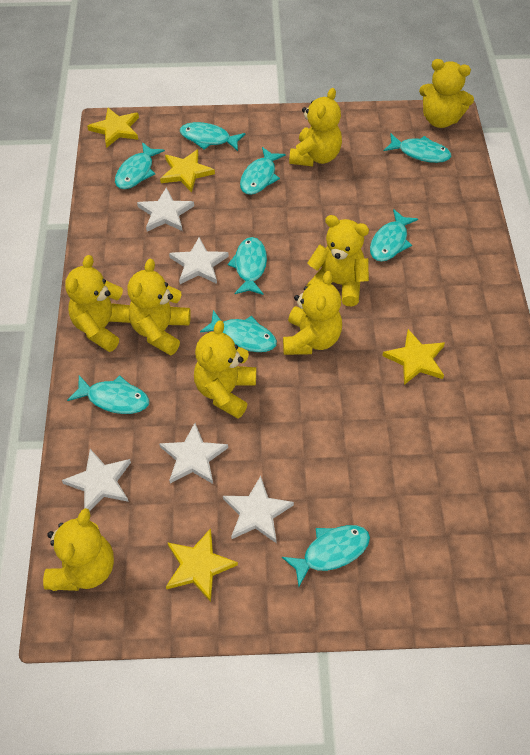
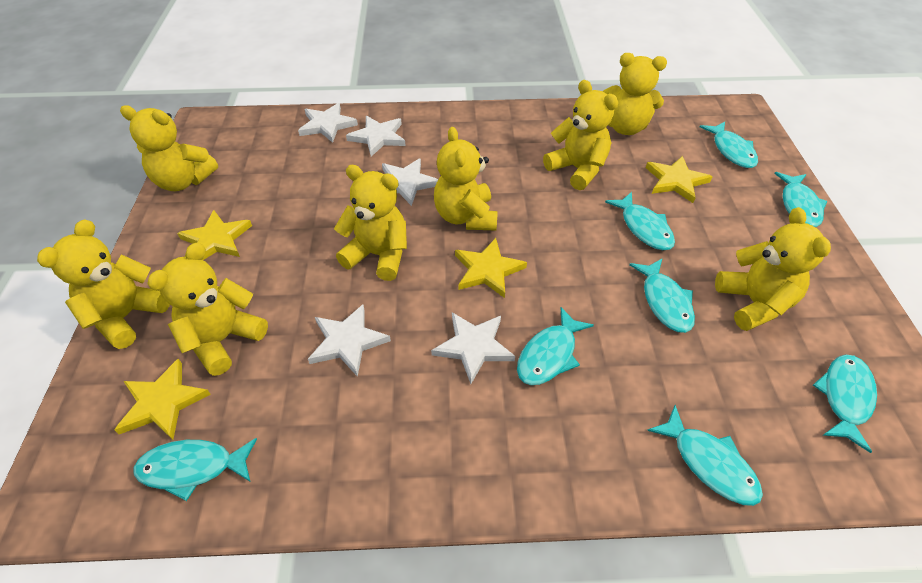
turquoise fish: [67,375,149,414] [115,142,165,189] [180,122,246,151] [200,310,277,352] [228,237,267,295] [240,147,286,195] [282,525,370,586] [370,209,418,261] [384,134,451,163] = 9 -> [134,438,257,501] [517,307,594,385] [605,192,675,250] [629,258,695,333] [647,405,763,506] [700,122,758,168] [774,172,828,227] [813,355,877,453] = 8

